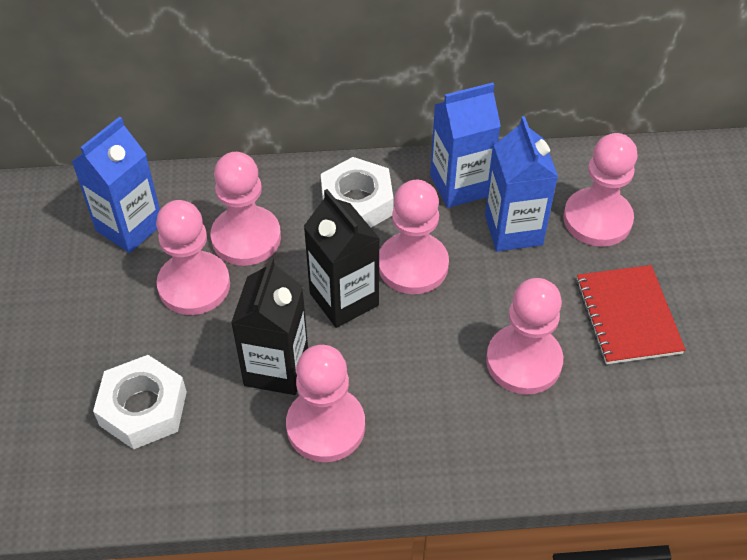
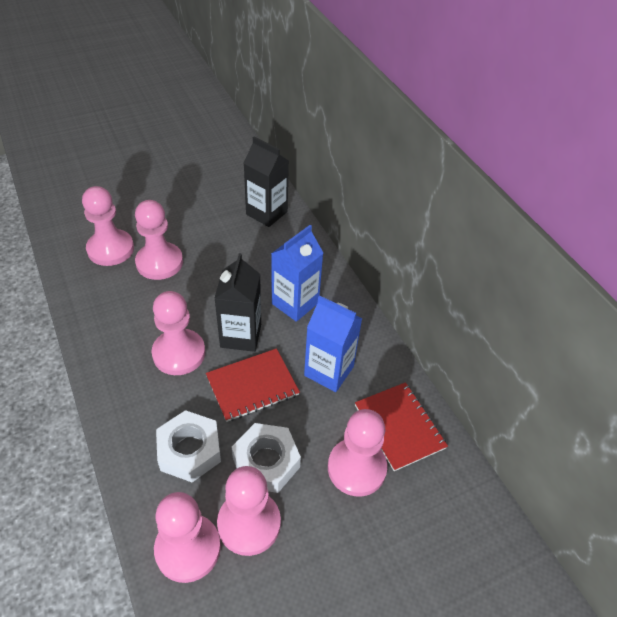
blue carton: [72,117,160,253] [430,83,501,208] [485,116,558,251] = 3 -> [271,225,323,322] [304,295,362,392] = 2
red notebook: [576,265,686,364] = 1 -> [206,348,300,422] [355,382,448,471] = 2

